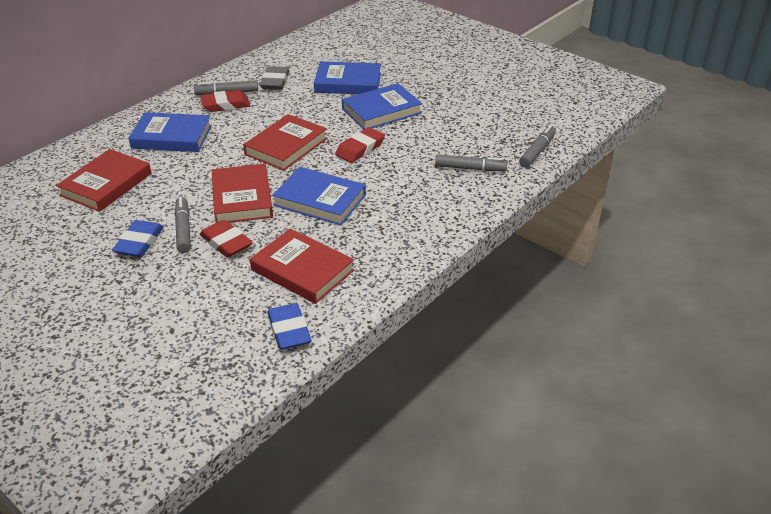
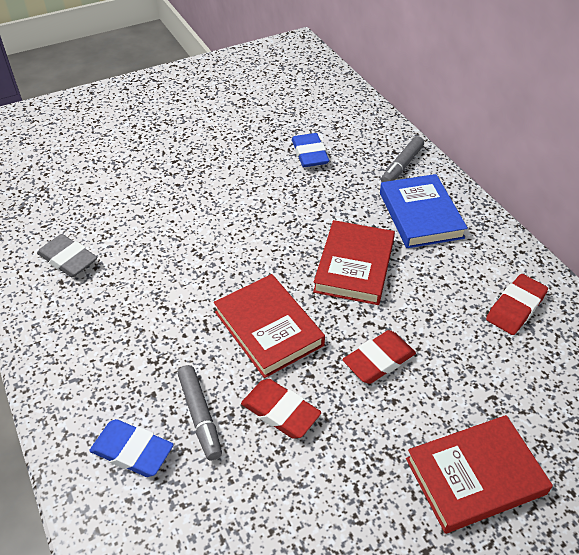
blue book: [129,112,212,152] [272,167,366,225] [314,61,381,94] [342,83,422,129] = 4 -> [380,174,468,248] = 1
grey marker: [175,197,191,253] [194,80,258,95] [435,154,507,171] [519,125,556,167] = 4 -> [178,365,222,460] [381,136,424,182] = 2
red book: [56,149,151,212] [212,164,273,223] [243,114,327,171] [250,228,354,304] = 4 -> [214,274,325,378] [313,220,395,305] [406,415,553,534] = 3

